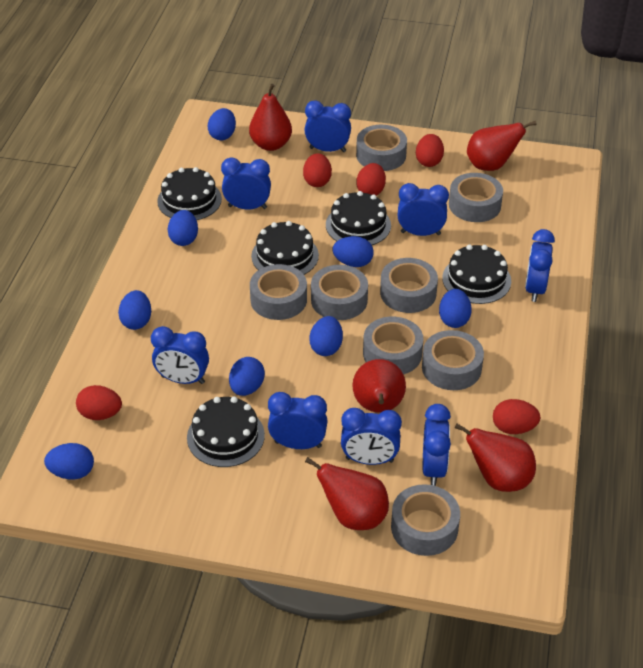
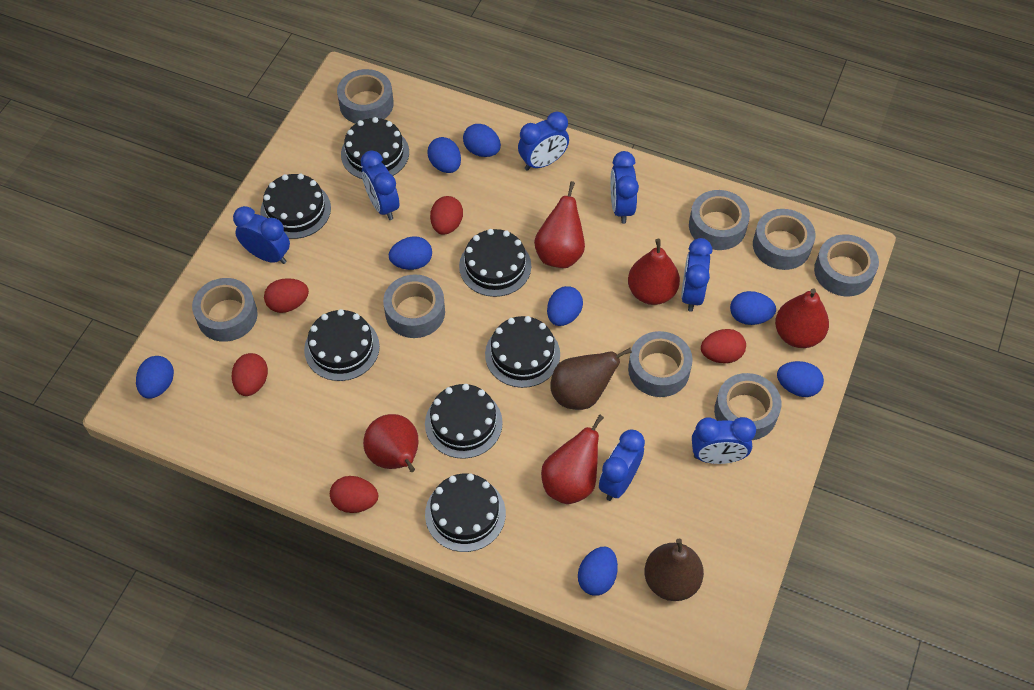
black cake: [157,167,222,220] [187,397,265,467] [251,221,319,275] [326,191,391,245] [442,245,511,304] = 5 -> [260,174,331,239] [304,309,380,381] [341,117,409,179] [425,384,503,459] [425,474,506,552] [459,229,531,297] [485,316,560,388] = 7
blue clock: [151,326,209,384] [221,158,271,210] [268,392,328,449] [304,100,351,152] [341,408,402,465] [398,183,449,236] [423,404,451,486] [525,229,555,302] = 8 -> [233,206,290,264] [361,151,399,220] [518,112,569,171] [599,430,645,501] [610,151,639,224] [681,238,712,312] [692,417,756,464] = 7
brown pear: none = 0 -> [550,348,632,410] [644,539,704,601] = 2

